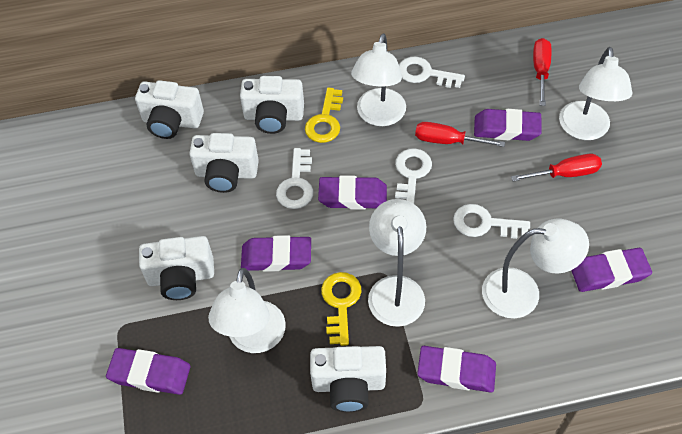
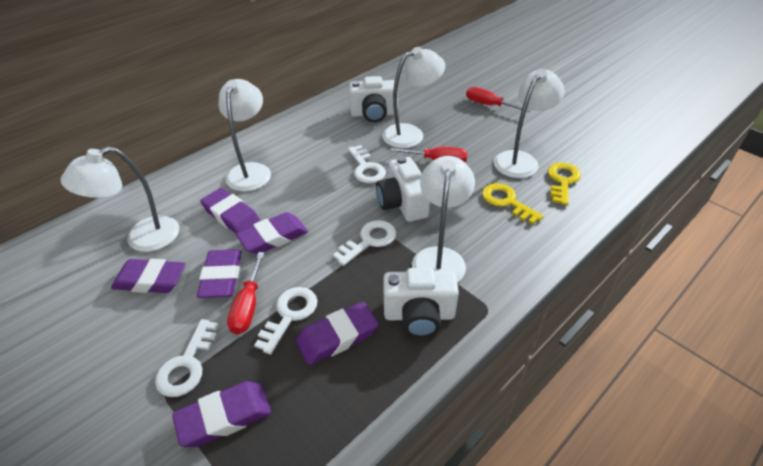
white camera: [135,80,204,139] [139,236,214,300] [189,133,259,193] [240,76,304,134] [310,346,386,412] = 5 -> [349,76,398,122] [376,156,430,222] [383,268,459,338] = 3

